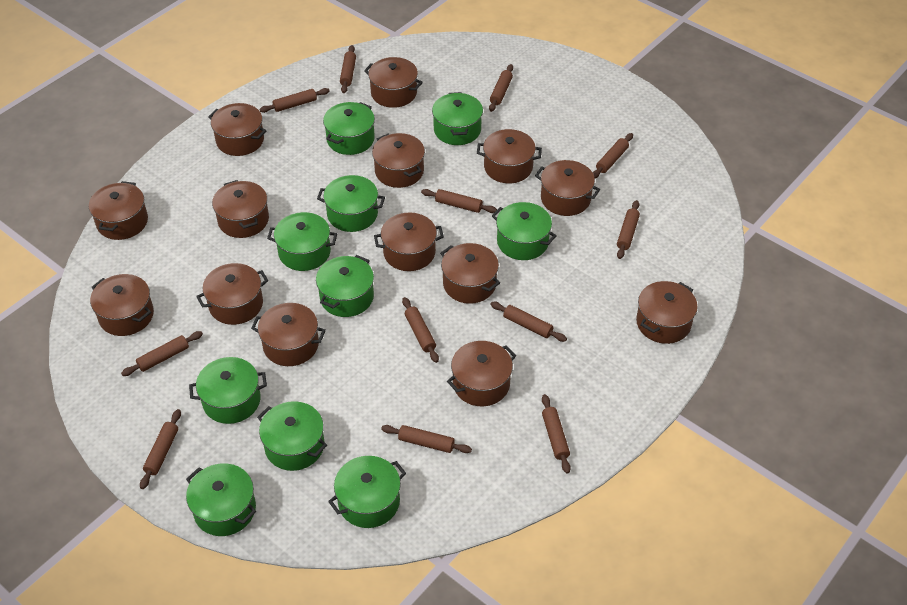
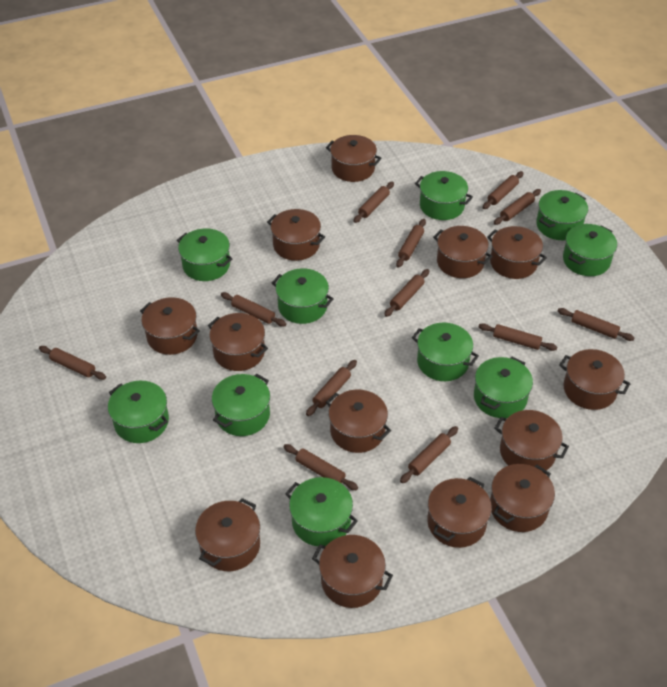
brown pot: [89,181,148,240] [90,274,154,336] [196,263,268,325] [208,103,267,156] [212,180,269,238] [251,303,326,366] [364,57,423,108] [372,133,425,188] [374,212,444,271] [440,243,500,304] [447,341,516,406] [477,129,542,183] [535,160,600,216] [636,281,698,344] = 14 -> [140,297,200,355] [195,498,260,571] [208,313,268,371] [267,209,325,261] [312,535,393,608] [326,135,381,182] [326,390,391,453] [427,477,492,548] [433,226,493,278] [487,226,547,279] [490,464,555,532] [494,410,569,470] [559,349,631,410] = 13

